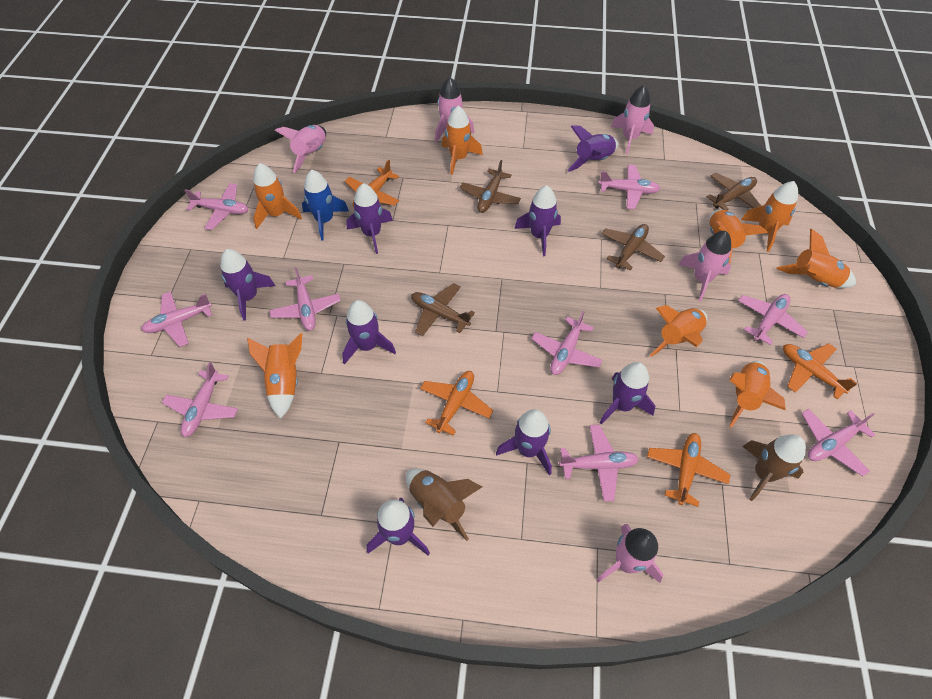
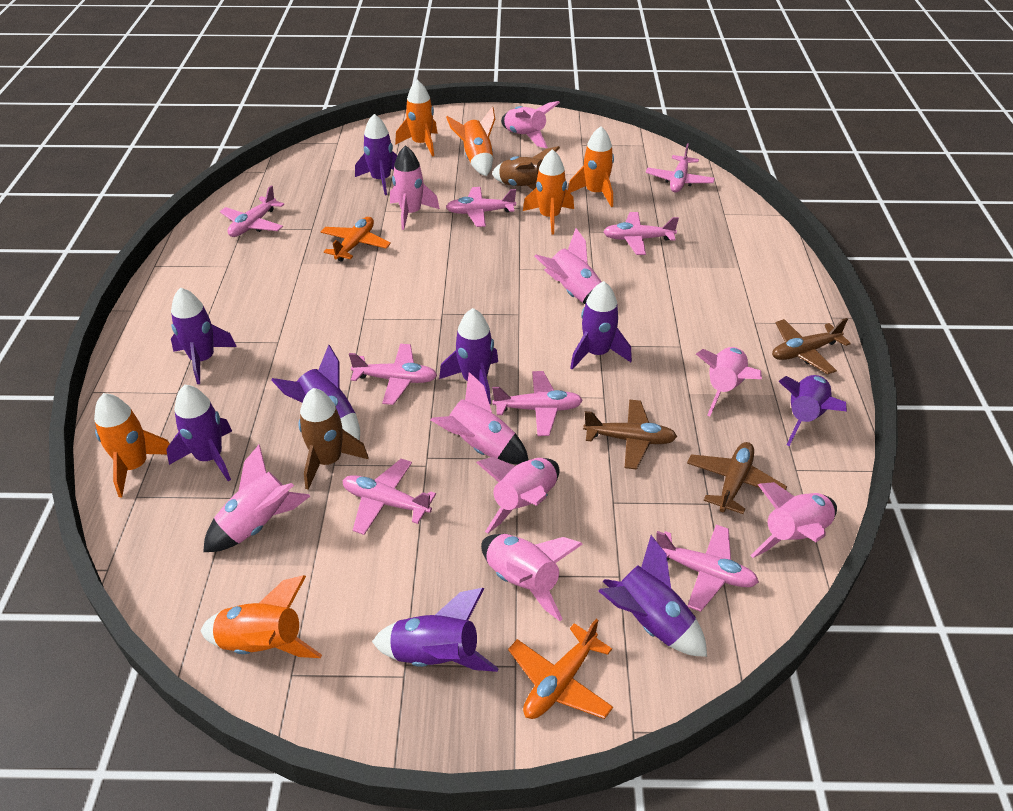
blue rocket: [302,170,349,241] = 1 -> none = 0
brown plane: [411,283,475,336] [460,160,521,213] [602,224,665,271] [707,173,761,210] = 4 -> [583,400,677,469] [687,442,787,514] [772,318,851,374] = 3
orange plane: [345,160,399,207] [420,371,493,436] [647,433,730,507] [783,343,858,400] = 4 -> [321,217,391,262] [508,619,613,719] = 2
orange rocket: [247,333,302,419] [253,163,302,229] [442,106,483,175] [649,305,707,357] [709,209,768,264] [729,361,785,428] [741,181,798,252] [776,229,856,288] = 8 -> [94,393,170,497] [200,575,322,658] [395,80,438,157] [446,106,495,176] [523,149,574,234] [568,126,614,207] = 6
pink plane: [141,291,212,347] [162,362,238,437] [184,183,248,230] [269,267,341,331] [531,311,603,375] [559,424,639,502] [599,164,660,209] [738,294,808,345] [801,409,876,477] = 9 -> [220,185,284,237] [342,459,436,535] [349,344,437,405] [446,187,516,227] [492,371,583,436] [603,212,679,255] [646,143,715,192] [657,525,759,612] = 8
pink rocket: [275,125,326,173] [435,77,475,143] [597,524,664,583] [611,85,654,154] [678,231,731,301] = 5 -> [203,445,310,552] [390,145,440,230] [431,372,529,464] [476,457,560,534] [481,534,583,621] [501,101,560,148] [534,228,602,304] [696,347,762,416] [750,482,837,558] = 9
purple rocket: [220,249,276,321] [342,300,396,364] [346,183,393,254] [367,498,430,556] [496,409,552,475] [514,185,561,256] [567,125,618,172] [600,362,655,425] = 8 -> [167,385,232,481] [171,287,237,384] [271,345,360,441] [355,114,397,195] [372,588,499,672] [439,308,498,404] [570,281,632,370] [598,535,707,657] [778,375,847,446] = 9

